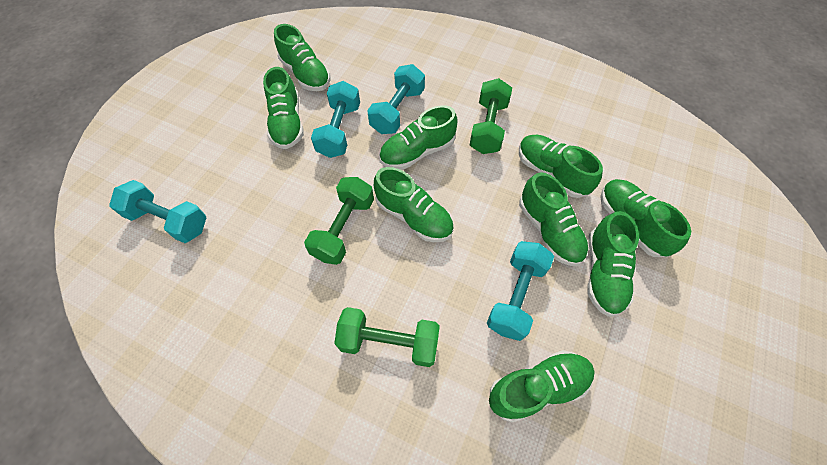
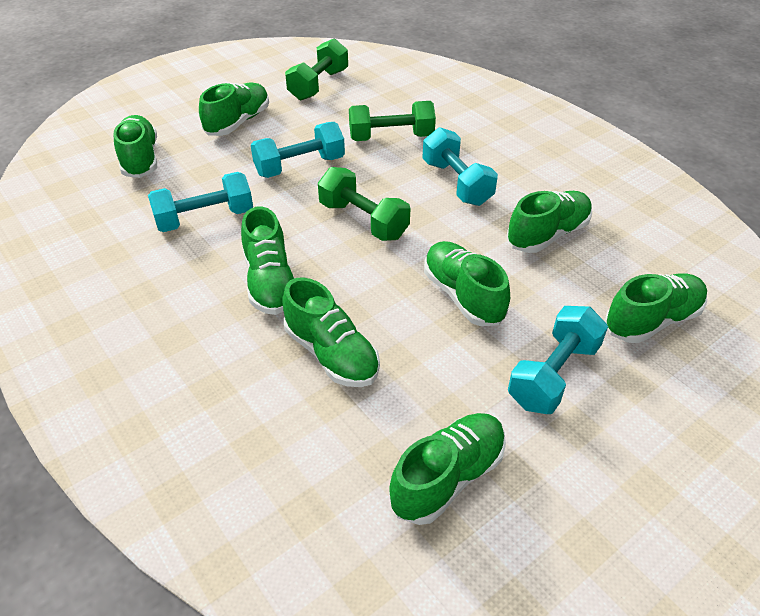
green shoe: [263,67,304,149] [274,24,330,91] [374,167,454,242] [379,105,458,170] [489,350,594,422] [519,135,603,198] [519,172,588,266] [587,211,639,317] [600,179,691,257] = 9 -> [113,115,157,178] [199,82,269,136] [241,207,294,315] [282,277,380,387] [389,413,506,525] [424,241,510,326] [506,191,592,253] [604,273,707,343] = 8

